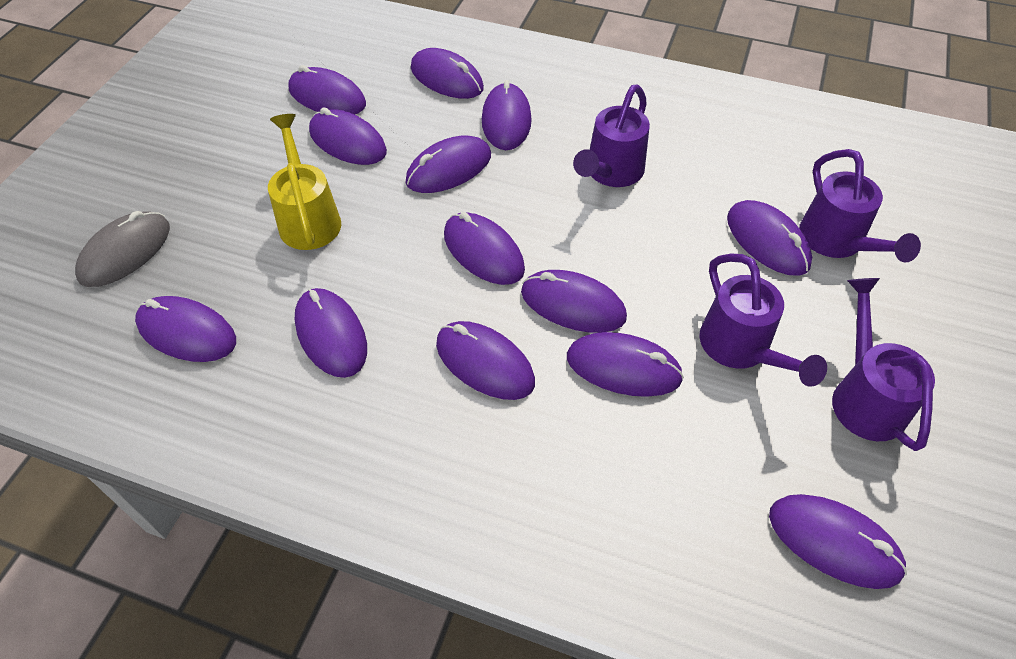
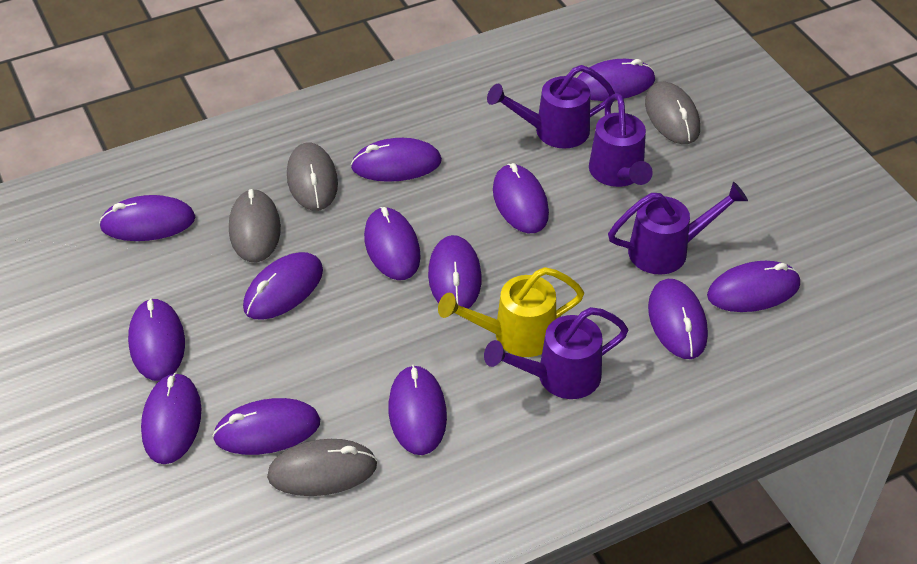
grey mouse: [75,211,170,287] = 1 -> [229,189,281,262] [267,439,377,496] [287,143,338,211] [645,82,700,144] = 4

